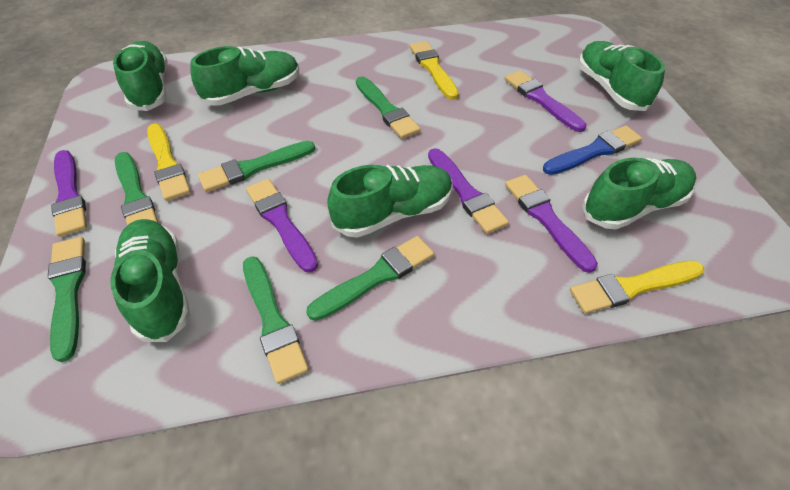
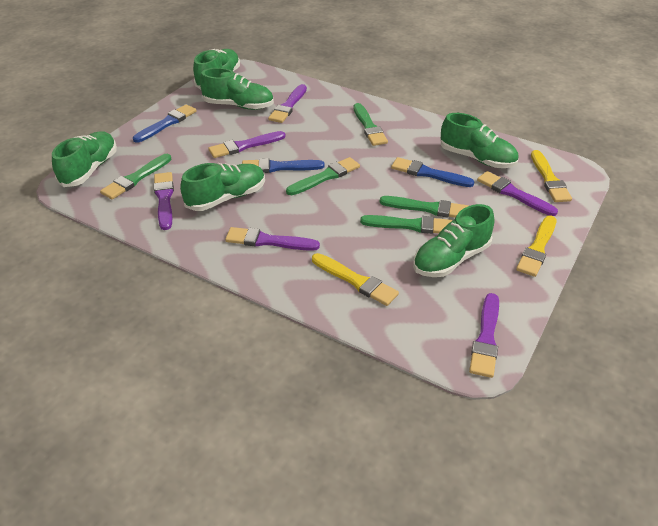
blue brush: [543,125,642,175] = 1 -> [133,104,197,143] [242,158,324,173] [391,157,474,187] = 3
green brush: [48,237,86,362] [115,152,158,225] [198,141,315,192] [243,256,309,384] [306,236,434,321] [356,76,421,139] = 6 -> [100,154,172,199] [286,157,360,195] [354,103,388,146] [360,215,452,234] [379,196,468,218] = 5
purple brush: [51,150,87,237] [246,179,318,273] [428,148,509,234] [505,70,586,132] [505,175,598,273] = 5 -> [154,172,174,230] [208,131,286,158] [225,227,320,251] [268,84,307,123] [469,293,499,378] [477,171,558,216] = 6

